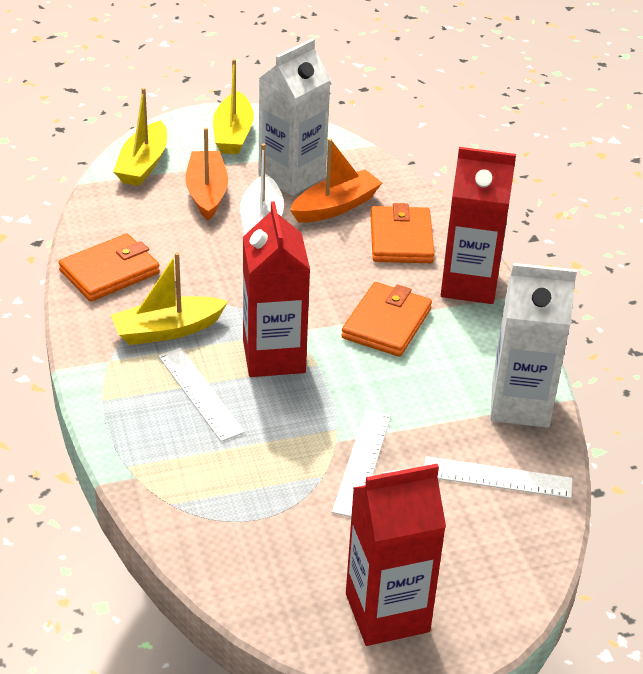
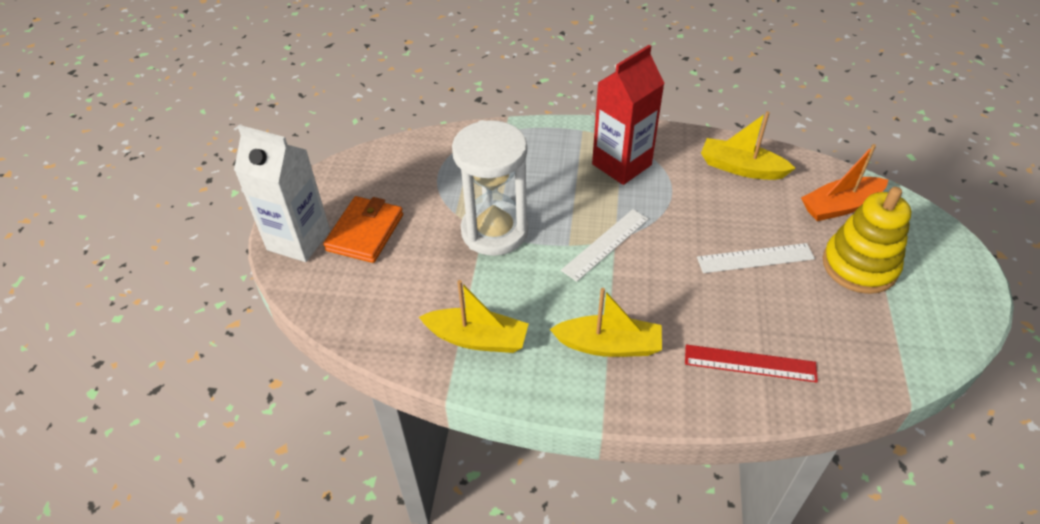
orange boat: [185,127,228,221] [290,138,382,223] = 2 -> [801,144,888,221] = 1
orange wallet: [59,234,160,302] [341,282,432,357] [371,203,434,263] = 3 -> [323,196,403,263] = 1
red carton: [243,201,310,377] [346,464,446,646] [441,147,516,304] = 3 -> [592,45,665,185] = 1
red ruler: none = 0 -> [685,345,818,383] = 1
white boat: [240,143,284,235] = 1 -> none = 0
white carton: [258,38,331,196] [491,263,577,428] = 2 -> [234,125,330,262] = 1
white hourglass: none = 0 -> [452,120,528,256] = 1
white ruler: [158,347,245,442] [332,410,391,517] [424,456,572,499] = 3 -> [561,209,649,282] [697,243,815,273] = 2
yellow stacking toy: none = 0 -> [823,187,912,294] = 1

